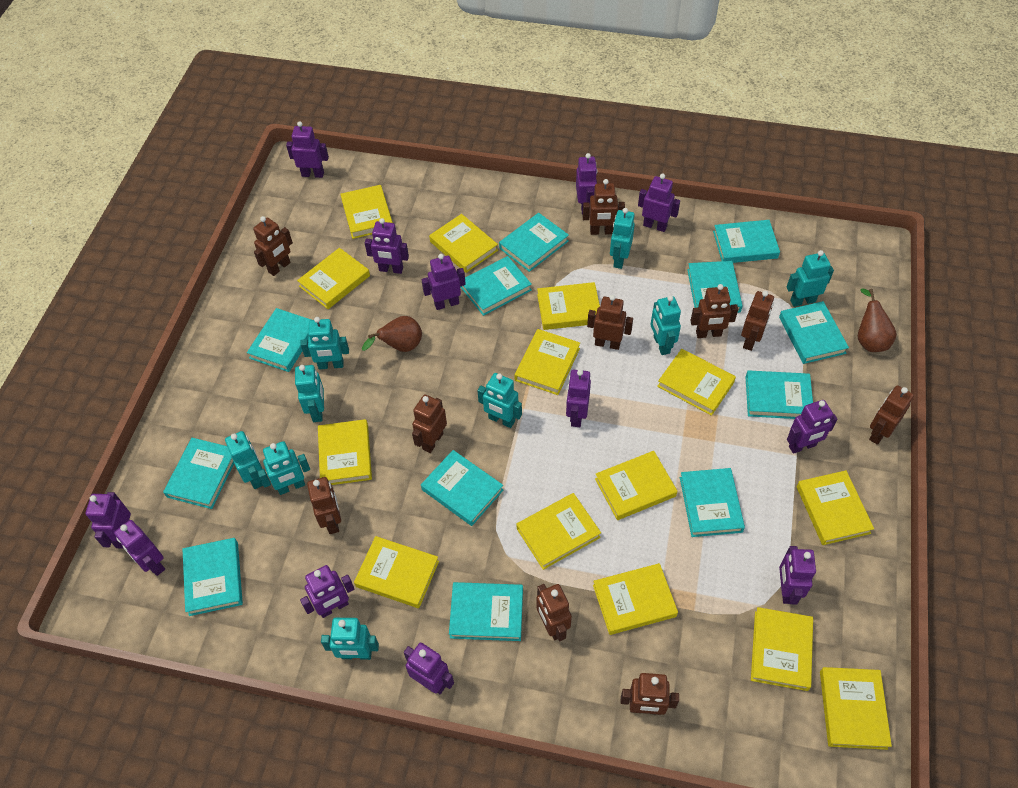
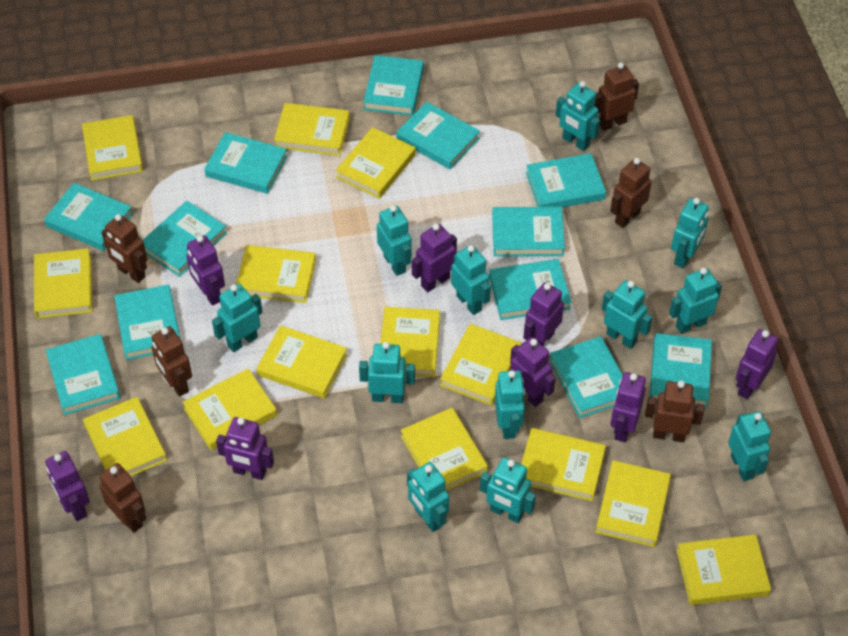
brown pear: [362,316,422,352] [858,289,897,352] = 2 -> none = 0
brown robot: [253,216,293,276] [307,477,341,534] [412,394,447,453] [537,584,572,641] [583,179,625,235] [587,295,633,350] [621,673,679,715] [690,284,738,338] [741,291,774,351] [869,385,914,445] = 10 -> [99,463,146,533] [102,214,147,283] [152,326,192,397] [594,62,639,131] [610,158,652,228] [645,381,705,442] = 6
purple robot: [85,492,131,549] [114,520,165,576] [286,121,329,178] [300,565,354,618] [365,218,409,274] [404,643,454,694] [421,254,466,310] [566,370,591,427] [576,153,598,214] [638,174,680,232] [779,546,816,605] [787,400,837,454] = 12 -> [45,451,90,521] [187,235,225,306] [216,417,274,480] [412,224,457,292] [510,337,556,407] [524,282,564,346] [610,372,646,442] [736,329,778,399] = 8
turquoise robot: [225,431,263,489] [257,441,310,495] [295,365,324,422] [300,317,349,369] [321,618,379,660] [477,373,522,428] [610,208,635,269] [650,295,681,355] [787,250,834,307] = 9 -> [212,284,263,352] [359,342,415,403] [377,205,412,276] [407,462,449,532] [451,245,491,315] [480,457,536,523] [495,370,525,439] [556,81,600,151] [602,280,653,349] [669,267,722,334] [671,198,709,268] [728,411,771,481] = 12

